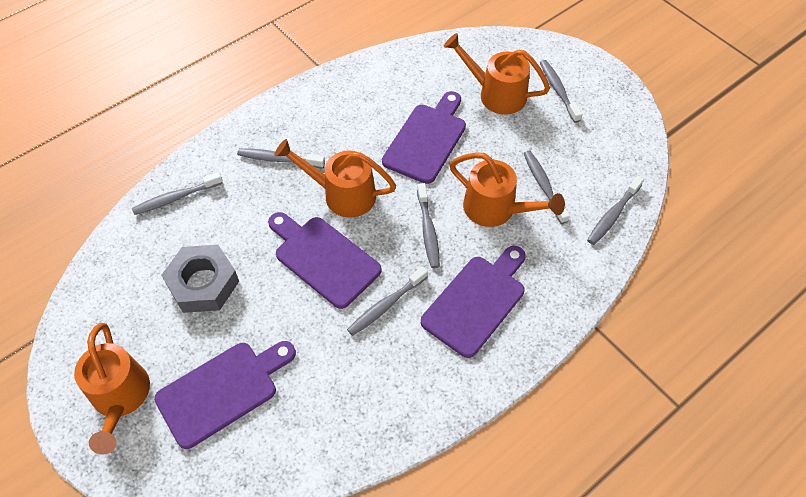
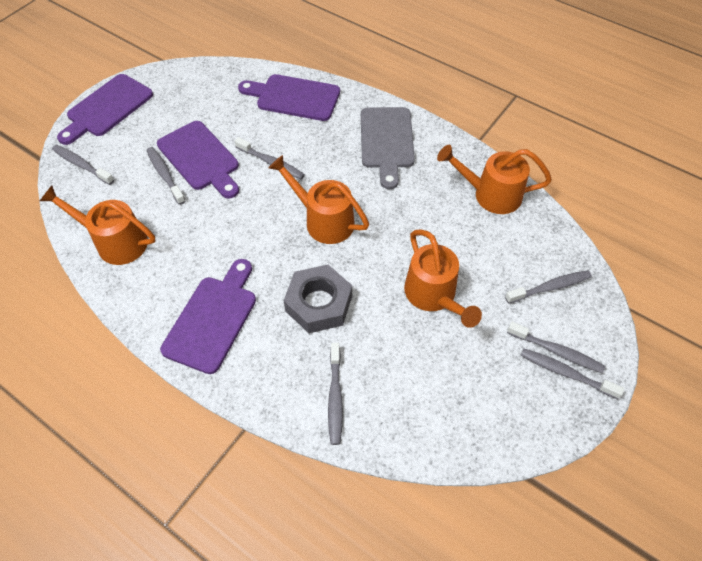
grey cutting board: none = 0 -> [361,107,415,189] = 1

